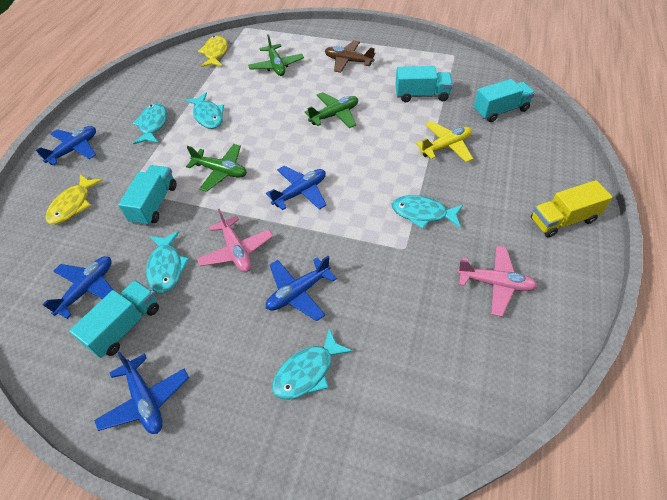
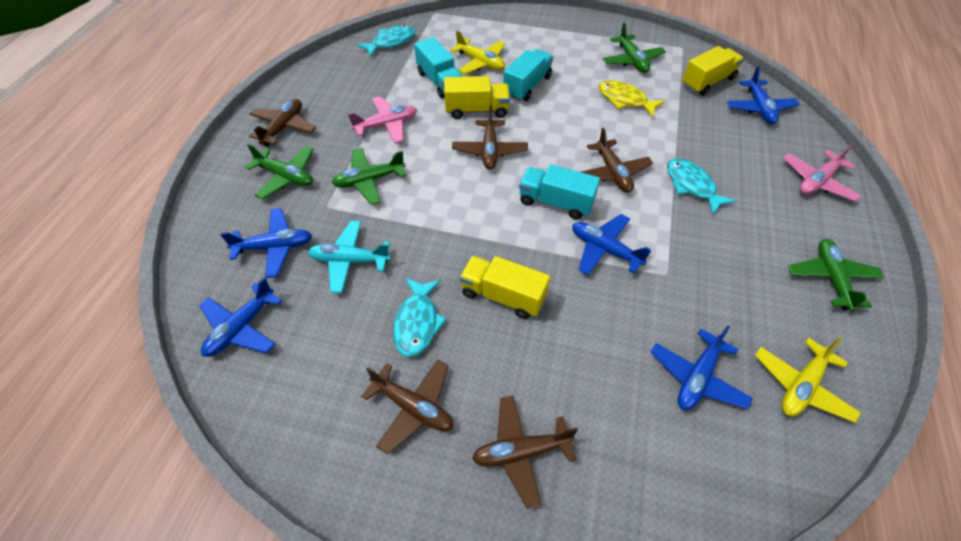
brown plane: [325,40,375,73] = 1 -> [249,99,316,147] [361,360,453,454] [452,106,528,169] [472,396,578,509] [581,128,653,193] = 5
green plane: [186,144,247,192] [248,34,304,76] [305,92,358,128] = 3 -> [245,144,314,200] [332,148,406,205] [603,23,666,73] [788,239,885,311] = 4
turquoise fish: [132,103,167,144] [146,231,190,293] [185,92,224,129] [272,328,353,400] [392,195,463,229] = 5 -> [357,25,415,57] [393,278,447,357] [667,158,736,214] = 3
turquoise plane: none = 0 -> [308,221,391,293] = 1
turquoise truck: [69,280,159,358] [118,165,177,226] [395,66,453,102] [474,79,535,122] = 4 -> [414,37,463,98] [503,49,553,101] [519,164,600,220] = 3
yellow fish: [46,174,103,225] [198,36,228,67] = 2 -> [598,80,665,117] = 1
yellow plane: [416,121,473,163] = 1 -> [450,30,505,74] [755,337,861,423] = 2
yellow truck: [531,180,613,238] = 1 -> [444,76,510,119] [460,256,550,319] [682,46,744,95] = 3

